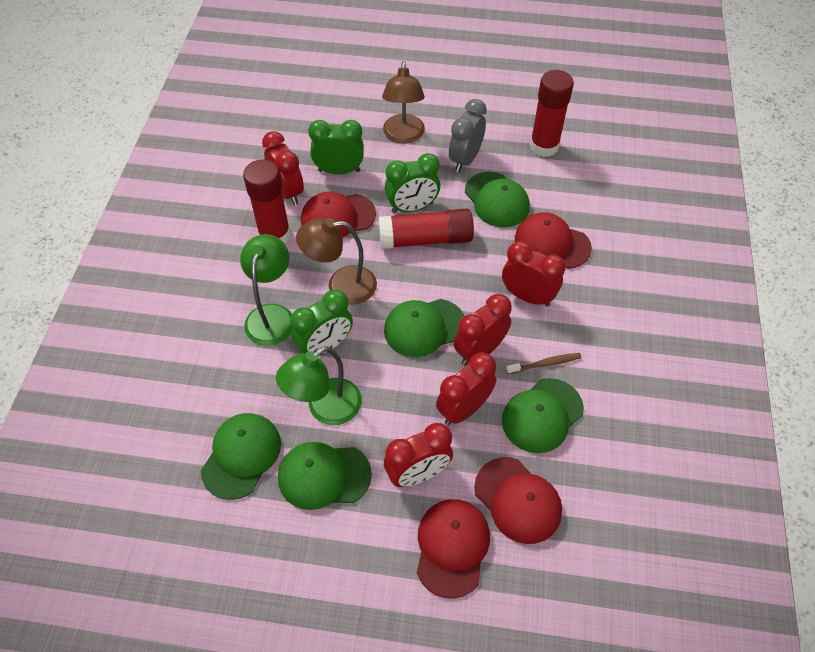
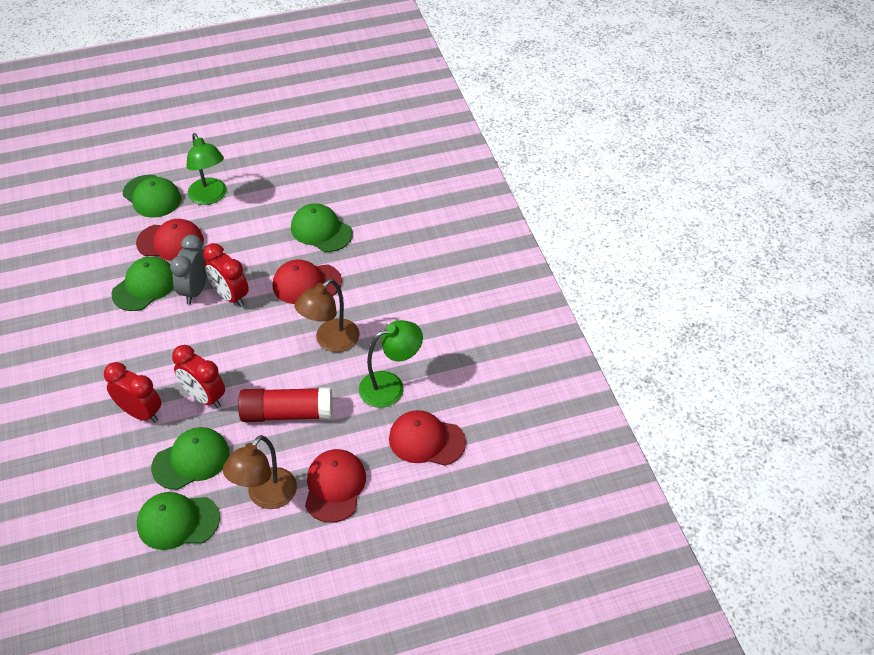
brown toothbrush: [506,353,581,374] = 1 -> none = 0
green clock: [290,289,353,355] [308,120,364,174] [385,153,441,213] = 3 -> none = 0
red clock: [262,131,304,205] [384,423,453,487] [436,352,496,425] [454,294,512,366] [502,241,566,307] = 5 -> [104,362,161,423] [172,345,225,408] [203,243,249,307] = 3
red glue stick: [243,160,291,243] [378,209,474,249] [530,70,574,157] = 3 -> [238,387,333,422] = 1

